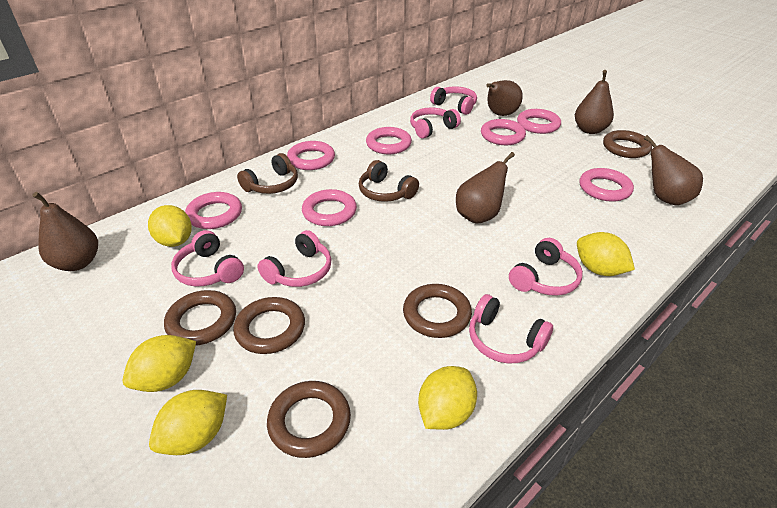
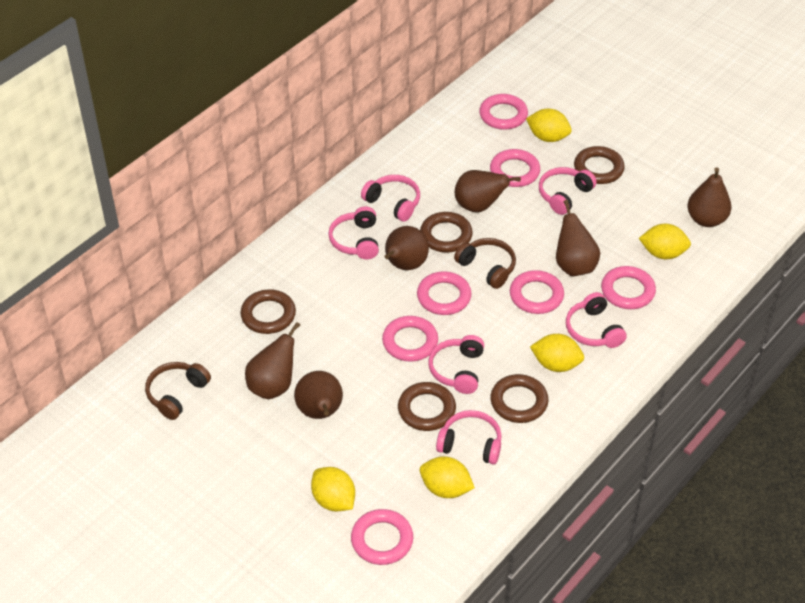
brown pear: [32,192,98,271] [456,152,515,224] [486,80,523,116] [575,70,614,134] [644,135,703,206] = 5 -> [245,322,300,399] [294,371,343,419] [384,226,429,270] [455,170,521,212] [556,200,600,276] [687,168,732,227] = 6

